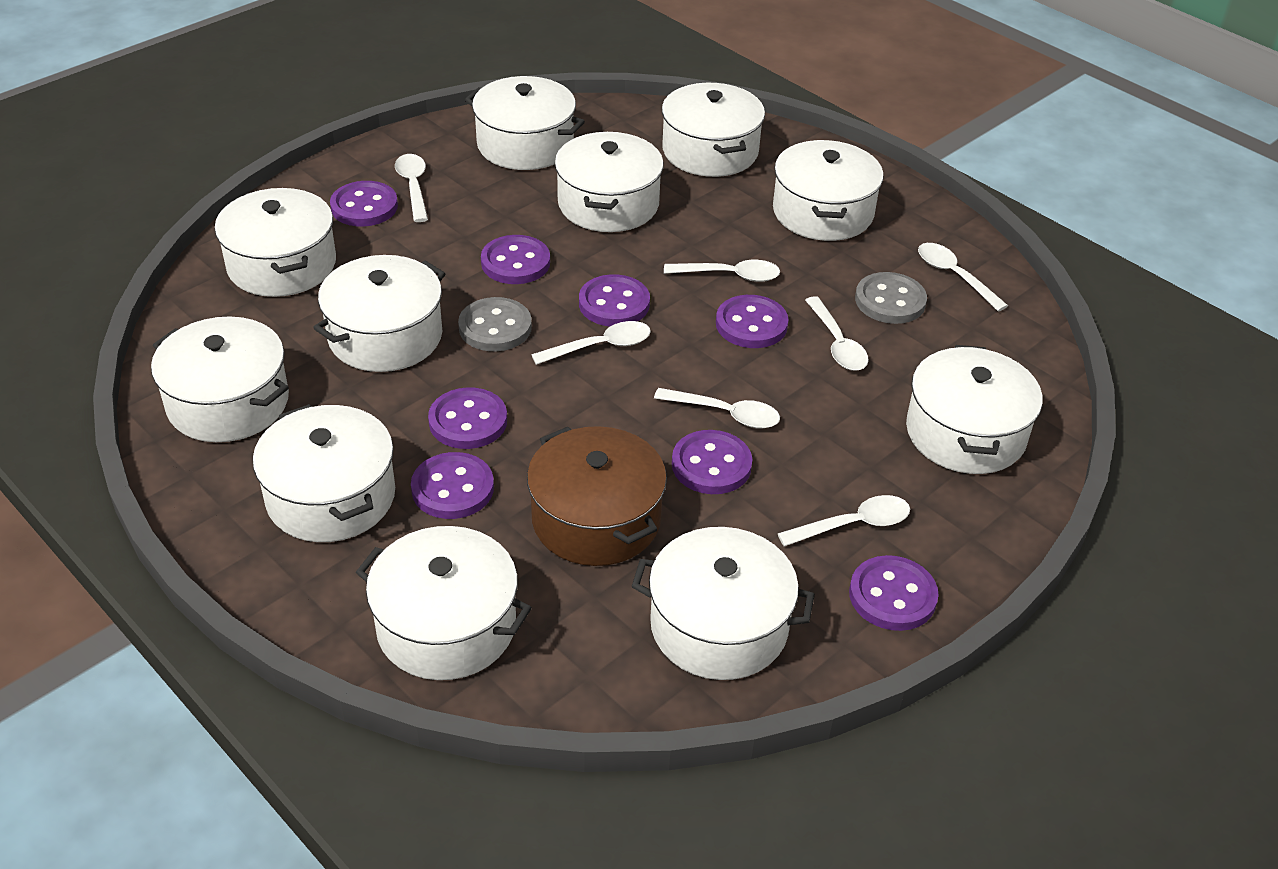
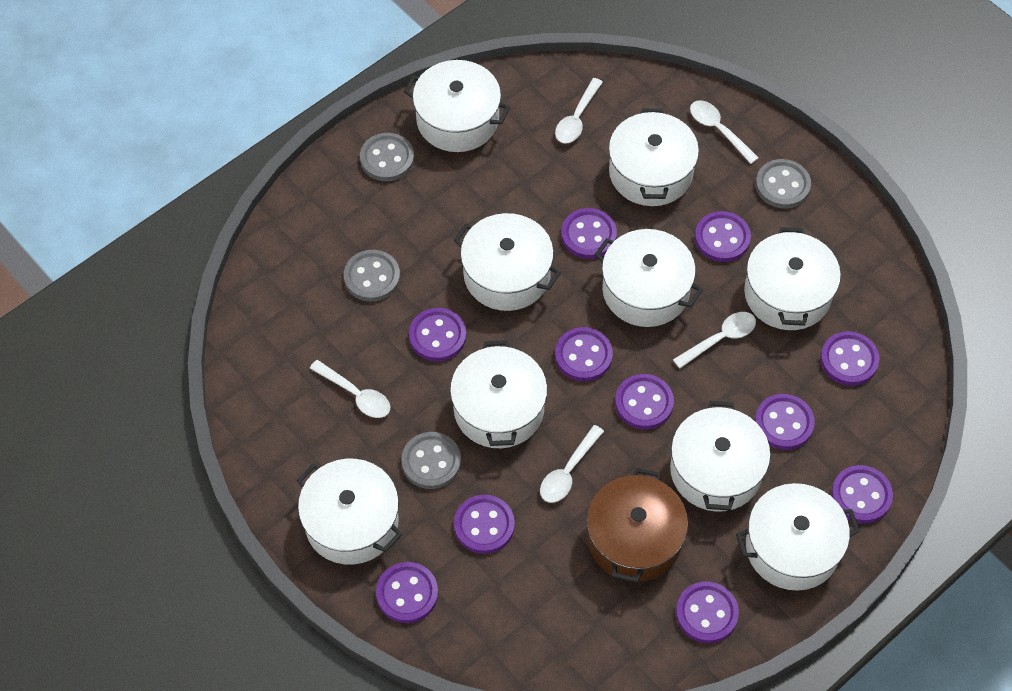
grey button: [458,297,532,351] [855,272,927,324] = 2 -> [344,250,400,302] [360,133,414,181] [401,432,461,489] [756,159,811,208] = 4
purple button: [330,181,398,227] [411,452,494,519] [428,387,507,449] [481,235,550,284] [579,274,650,326] [672,430,752,494] [716,295,788,348] [849,555,938,631] = 8 -> [376,562,438,623] [409,308,466,362] [454,495,515,554] [555,327,613,381] [561,208,617,259] [615,374,674,429] [676,581,739,643] [695,211,751,262] [755,394,815,450] [820,331,879,386] [831,465,893,523] = 11
white pot: [151,317,289,442] [215,188,336,297] [253,404,395,542] [313,255,446,372] [356,526,532,680] [465,76,585,170] [555,132,664,232] [632,527,815,680] [662,83,765,177] [773,140,884,241] [906,345,1043,474] = 11 -> [297,459,402,565] [404,60,510,152] [450,341,547,448] [454,213,561,311] [594,229,703,327] [609,108,699,206] [670,401,771,511] [736,483,860,591] [744,227,841,330] = 9
white spoon: [395,154,428,222] [531,321,651,365] [654,388,780,428] [664,260,780,282] [778,495,910,547] [805,296,869,371] [918,243,1008,312] = 7 -> [310,360,390,418] [540,425,604,503] [555,78,603,144] [673,312,756,369] [690,100,759,164] = 5

